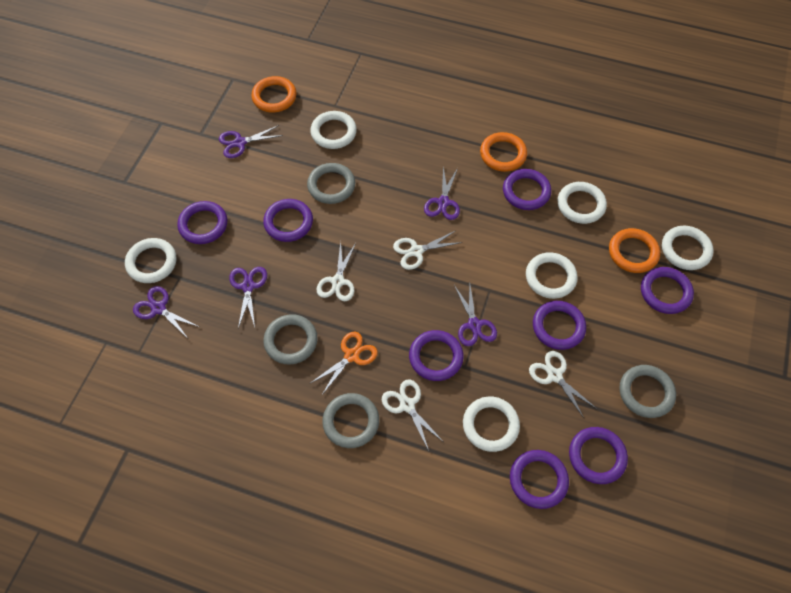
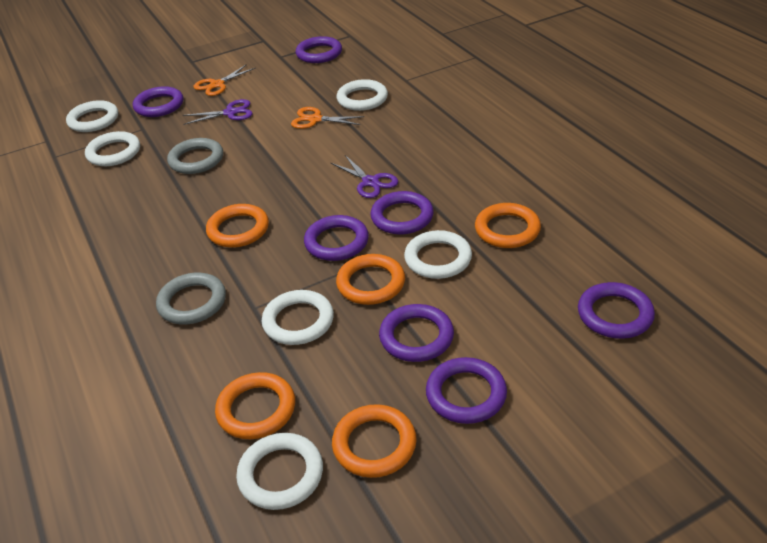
grey ring: [263,314,318,365] [307,163,355,204] [322,393,379,448] [620,365,676,418] = 4 -> [156,273,226,324] [167,138,223,174] = 2
orange ring: [251,76,296,113] [480,132,527,172] [609,228,660,273] = 3 -> [206,204,269,248] [215,372,295,439] [332,404,417,478] [336,254,405,305] [475,203,541,248] = 5
orange scissors: [311,332,378,395] = 1 -> [193,64,255,96] [291,107,364,129] = 2
purple ring: [177,201,227,244] [263,199,313,242] [409,330,464,381] [503,169,551,210] [510,450,569,509] [533,301,586,350] [569,427,628,484] [641,267,694,314] = 8 -> [133,86,183,117] [295,36,342,63] [304,215,369,261] [370,191,434,234] [379,304,454,362] [426,357,507,424] [578,282,655,339] = 7
purple scissors: [133,286,200,337] [219,125,283,158] [229,267,267,328] [424,167,460,220] [454,285,497,346] = 5 -> [183,99,253,125] [331,155,398,198] = 2
white scissors: [317,242,356,301] [382,379,443,451] [393,231,462,270] [529,351,597,418] = 4 -> none = 0

